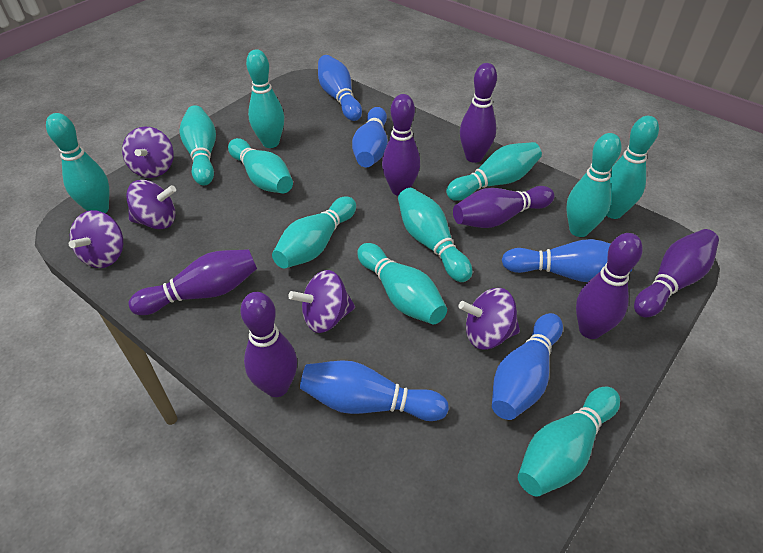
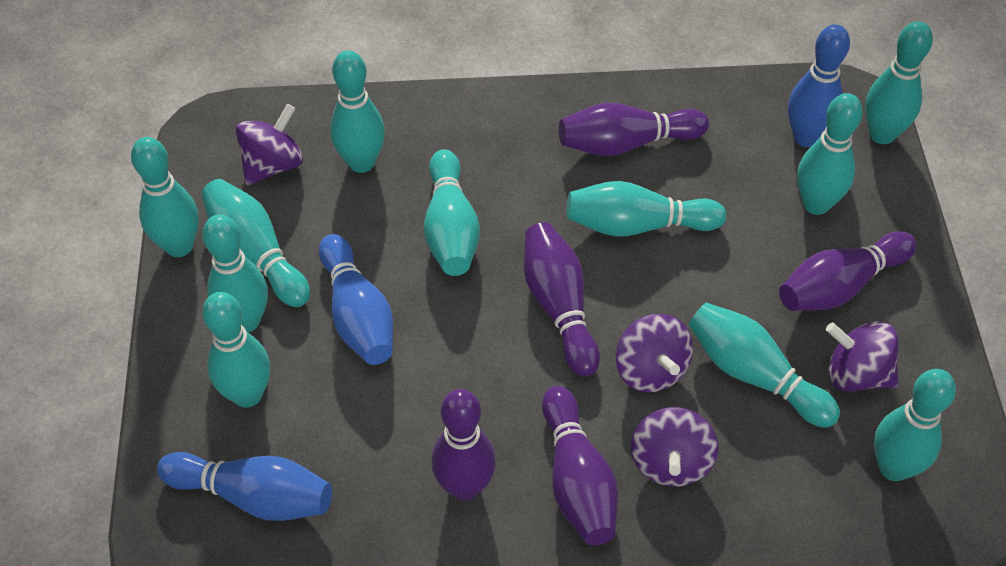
blue bowling pin: [300,360,449,421] [318,55,362,121] [352,107,388,167] [492,313,563,420] [502,239,632,282] = 5 -> [157,452,332,521] [319,234,393,365] [788,24,850,147] = 3
purple bowling pin: [128,249,257,315] [240,292,297,397] [382,94,420,196] [453,186,555,228] [460,63,497,163] [576,233,643,339] [634,229,719,318] = 7 -> [431,389,496,501] [524,222,600,377] [542,386,618,546] [559,103,709,156] [779,231,917,311] = 5
purple spinning top: [69,210,123,268] [122,126,174,178] [126,180,176,229] [288,270,355,333] [458,288,520,349] = 5 -> [236,104,303,185] [616,314,693,392] [631,407,718,487] [826,321,898,392] = 4

